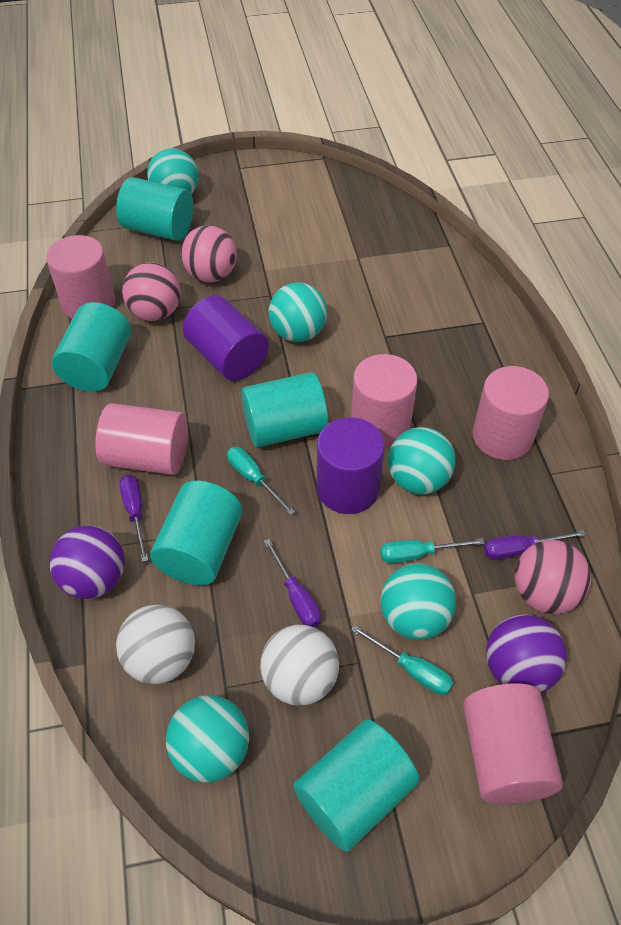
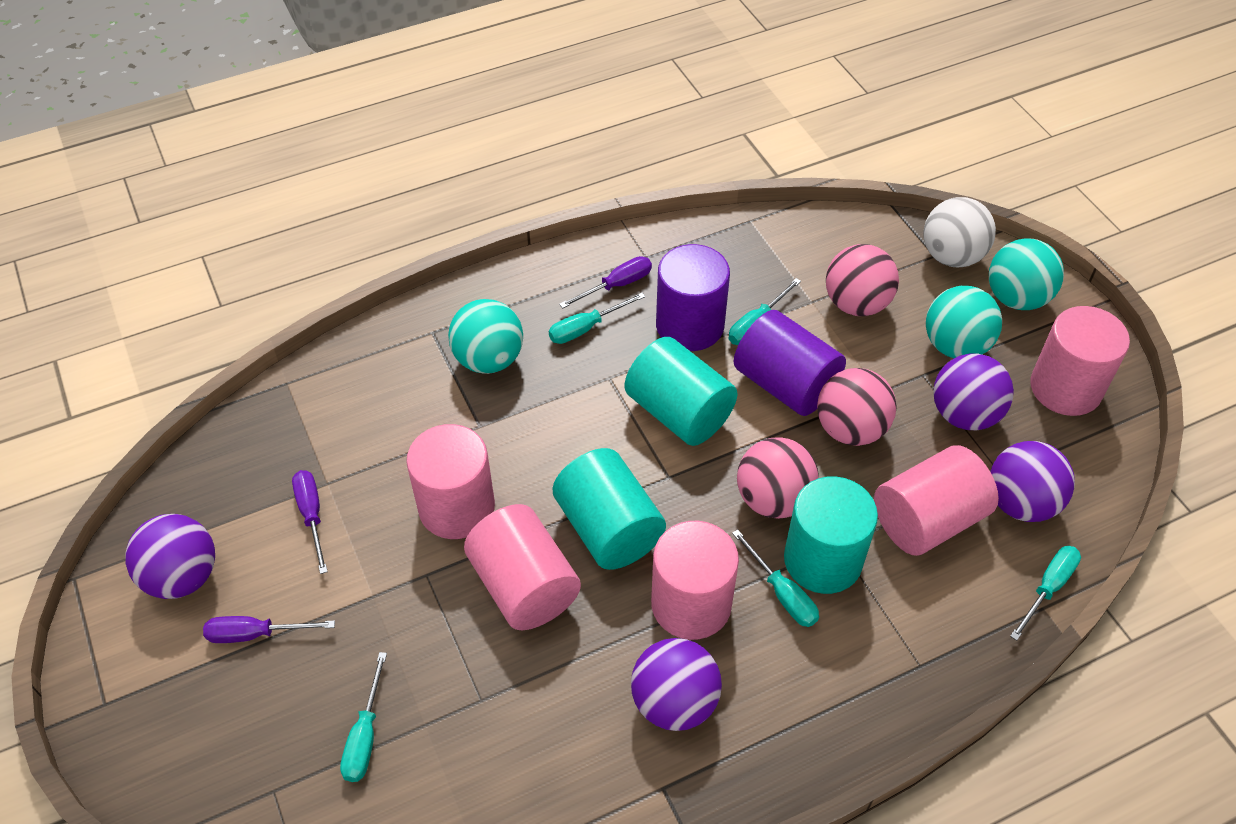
purple ball: [49,526,125,599] [486,614,567,693] = 2 -> [125,514,215,599] [631,638,722,731] [933,354,1014,431] [990,441,1075,522] = 4
turquoise ball: [147,148,199,195] [166,695,249,783] [269,282,327,342] [381,563,456,640] [388,427,456,494] = 5 -> [448,299,523,374] [926,286,1002,358] [989,238,1064,310] = 3
turquoise cylinder: [52,302,131,392] [116,177,193,241] [150,481,242,585] [241,372,328,447] [293,720,419,852] = 5 -> [552,448,666,570] [625,337,738,446] [784,476,878,594] = 3
turquoise screwdriver: [227,447,295,515] [351,625,454,695] [380,538,485,563] = 3 -> [340,652,387,782] [549,293,645,344] [728,278,801,345] [732,529,819,627] [1010,546,1081,641] = 5
white ball: [116,605,195,684] [260,625,339,706] = 2 -> [923,197,996,268] = 1

